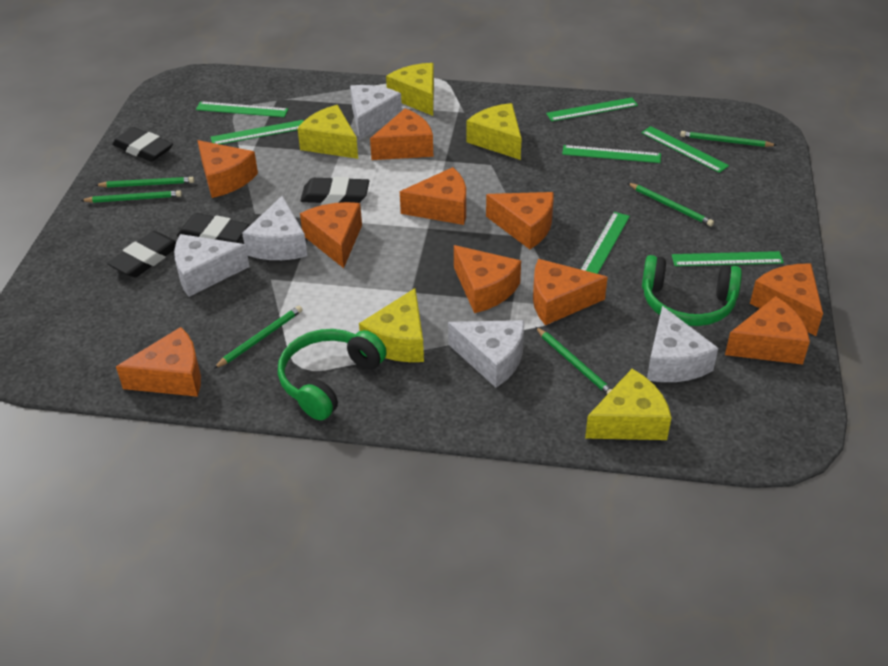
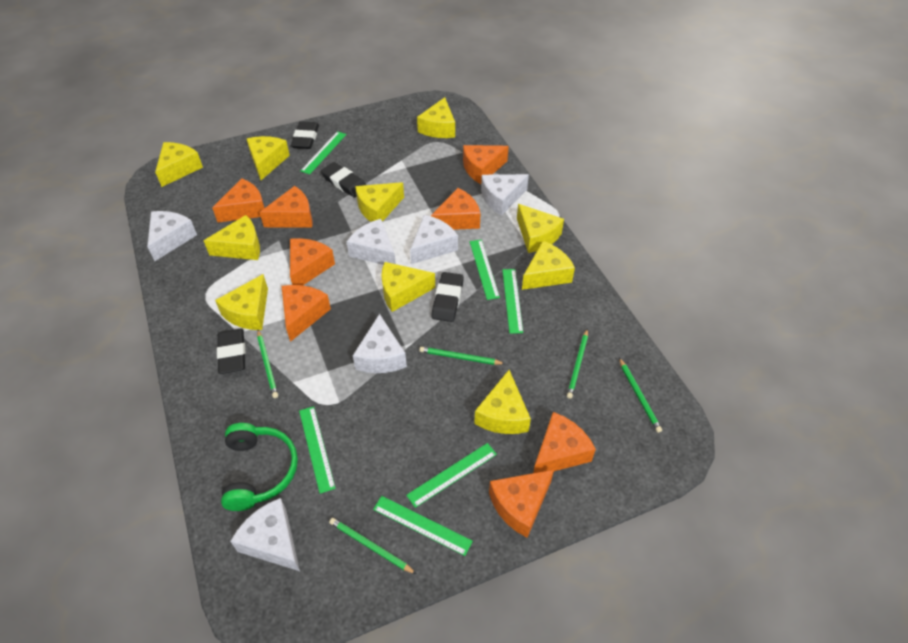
green headphones: [278,329,387,420] [642,255,742,326] = 2 -> [221,423,298,511] = 1
green pencil: [80,190,182,203] [95,177,194,188] [213,306,303,369] [536,327,612,395] [628,183,714,226] [680,131,777,147] = 6 -> [257,330,278,398] [329,518,416,574] [419,347,505,365] [567,328,588,399] [619,358,662,433] = 5
green ruler: [196,101,288,117] [211,120,304,144] [546,97,638,122] [562,145,661,163] [581,212,630,274] [641,126,729,173] [672,251,784,266] = 7 -> [299,406,336,494] [300,131,347,174] [373,496,473,556] [406,443,497,508] [470,240,500,300] [502,269,523,334] = 6
orange cheese: [116,327,201,397] [197,140,258,198] [300,202,362,268] [370,108,433,160] [400,167,466,225] [454,245,521,313] [486,192,554,249] [533,259,608,325] [725,296,810,365] [750,264,823,336] = 10 -> [212,178,265,223] [259,186,313,228] [282,285,331,342] [290,238,335,285] [431,188,481,230] [463,145,509,184] [489,470,554,538] [533,412,596,473] = 8
white cheese: [174,234,250,297] [242,195,307,260] [350,85,402,140] [448,320,524,388] [647,306,718,382] = 5 -> [147,211,197,261] [230,498,300,571] [347,219,396,265] [353,314,407,373] [410,215,458,264] [481,174,529,215] = 6
yellow cheese: [297,105,358,159] [359,288,424,362] [386,63,434,116] [467,103,522,160] [585,369,672,440] = 5 -> [155,142,203,187] [203,215,260,260] [215,274,268,330] [247,136,290,180] [355,182,404,222] [381,262,435,312] [417,97,455,138] [474,370,531,434] [517,204,564,253] [522,241,575,290] = 10

